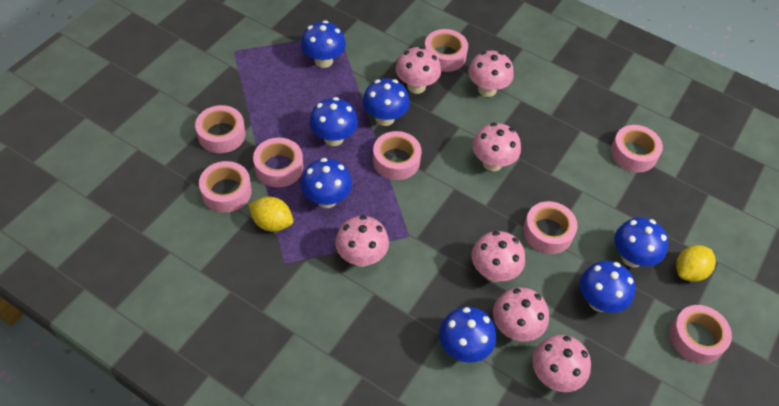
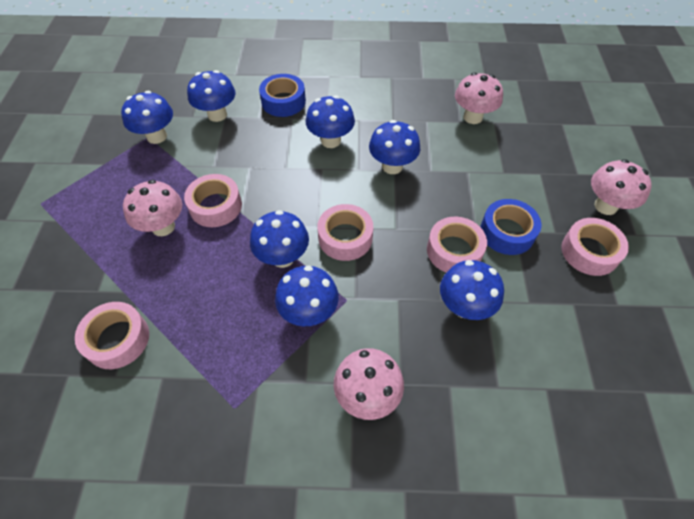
blue tape: none = 0 -> [259,74,306,117] [480,199,541,255] = 2
pink mushroom: [335,215,389,267] [396,46,441,94] [468,50,514,97] [472,123,521,171] [472,231,525,282] [493,287,549,342] [532,335,591,392] = 7 -> [123,180,182,236] [334,348,404,420] [455,72,503,124] [591,159,652,215] = 4
pink tape: [195,105,246,153] [199,161,252,213] [253,138,303,187] [373,131,422,180] [424,29,468,72] [523,201,578,254] [611,125,663,172] [669,305,732,364] = 8 -> [75,302,149,369] [184,174,242,227] [317,204,373,261] [427,217,487,273] [561,218,629,276] = 5
yellow lemon: [249,197,293,232] [676,245,716,282] = 2 -> none = 0

